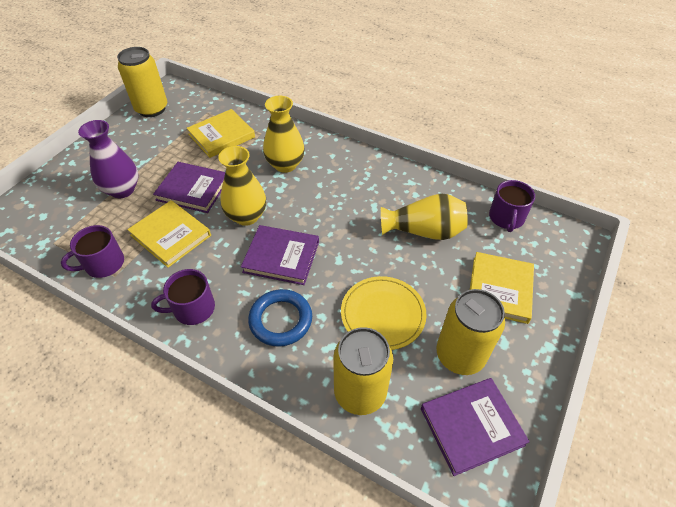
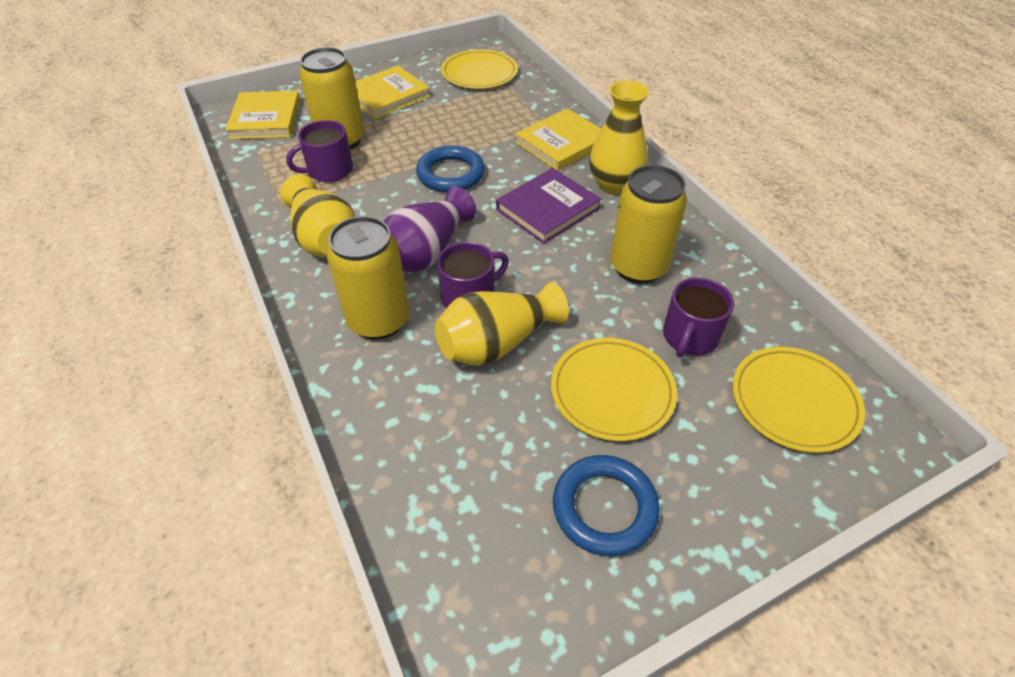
blue ring: [248,289,312,347] = 1 -> [416,145,485,192] [553,455,660,556] = 2
purple book: [153,162,225,213] [241,225,319,285] [421,378,530,476] = 3 -> [496,168,602,244] = 1
yellow plate: [341,276,427,350] = 1 -> [441,49,518,89] [551,338,677,441] [732,347,865,453] = 3

